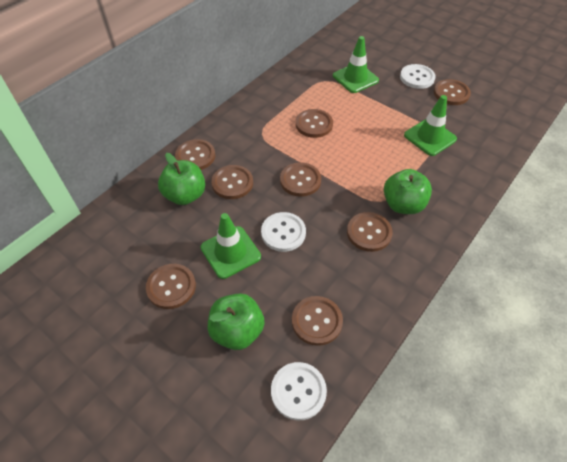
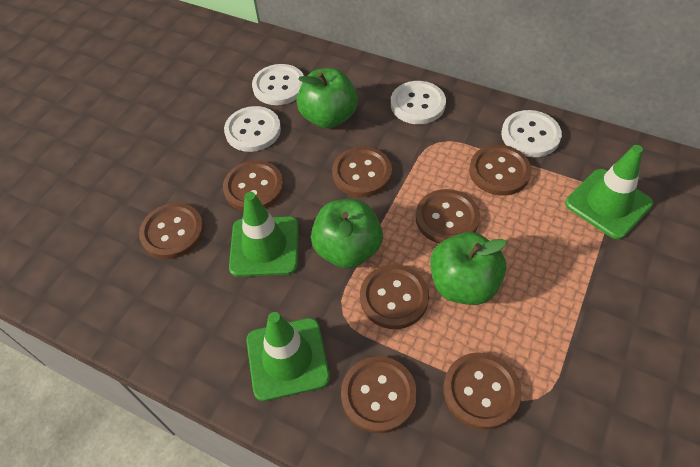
white button: [261,212,306,252] [271,362,327,420] [400,64,436,89] = 3 -> [224,106,281,152] [252,64,304,105] [391,81,446,124] [501,110,562,157] = 4

